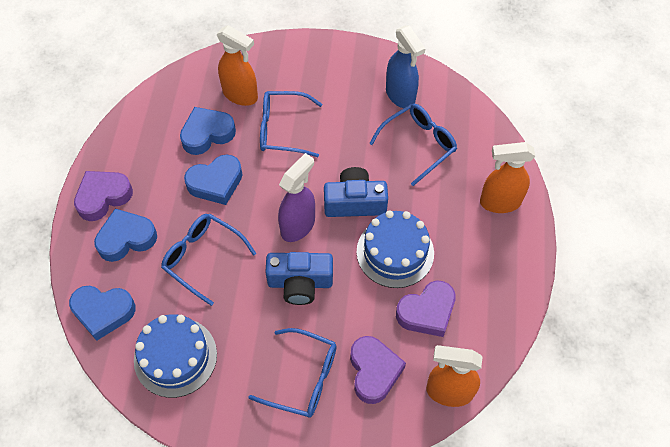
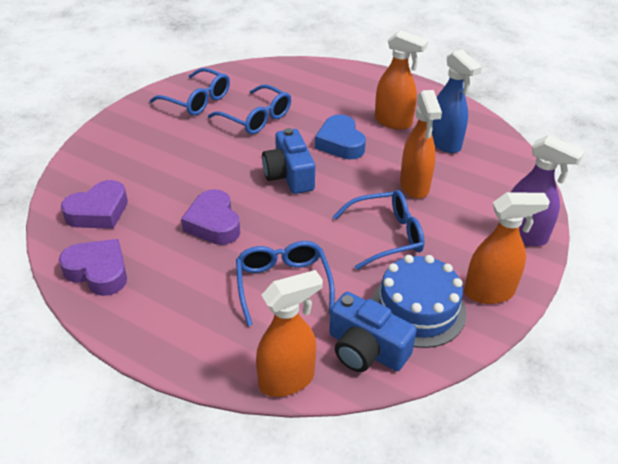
blue cake: [134,314,217,398] [357,210,434,288] = 2 -> [371,255,467,348] = 1
blue heart: [69,286,136,341] [94,209,157,262] [180,107,236,155] [184,154,243,205] = 4 -> [315,114,366,159] = 1
orange spray bottle: [217,25,258,106] [426,345,482,407] [480,142,535,213] = 3 -> [256,270,323,397] [375,30,428,130] [400,90,442,199] [464,192,550,304] = 4

